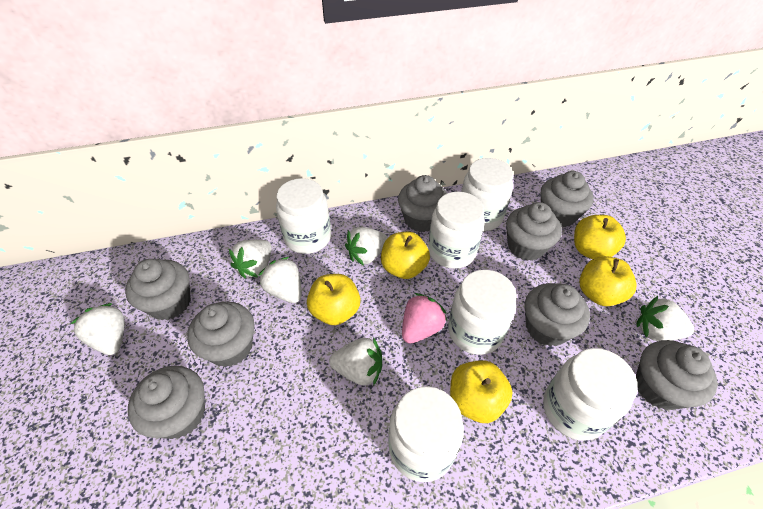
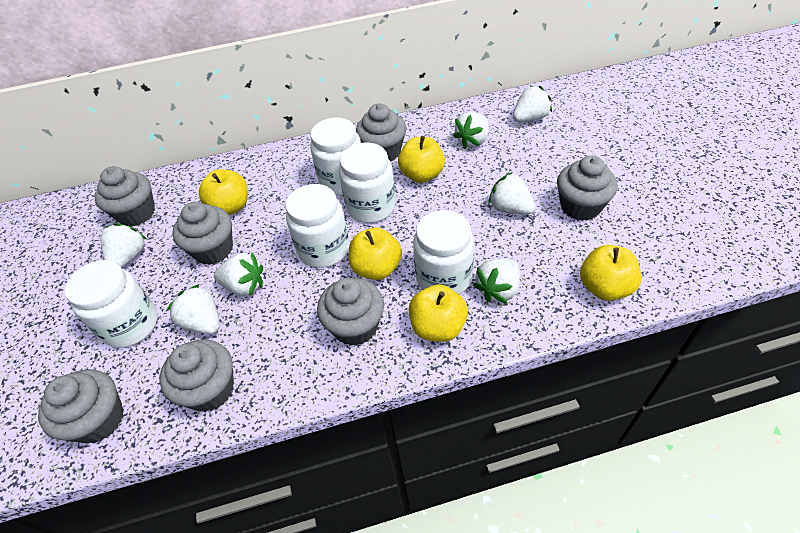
grey cupcake: [125,259,191,320] [128,365,205,439] [187,301,255,367] [398,175,447,232] [506,202,562,261] [525,283,590,347] [541,171,594,227] [636,340,718,410] = 8 -> [38,369,124,444] [94,166,155,226] [159,339,234,412] [172,202,233,265] [317,278,384,346] [356,104,406,161] [557,156,618,221] = 7
pink strawberry: [402,293,447,344] = 1 -> none = 0
white jar: [276,178,331,254] [388,386,464,482] [428,192,485,269] [448,270,517,355] [461,158,513,231] [543,348,638,441] = 6 -> [65,260,158,348] [285,184,350,268] [310,118,361,195] [339,142,396,223] [413,210,474,295] = 5
white strawberry: [71,303,125,355] [229,239,272,278] [258,257,302,303] [329,337,382,386] [345,227,387,266] [636,296,694,341] = 6 -> [100,223,147,268] [167,284,220,334] [214,253,263,296] [453,112,489,148] [473,259,520,303] [488,172,536,214] [513,86,552,122] = 7

